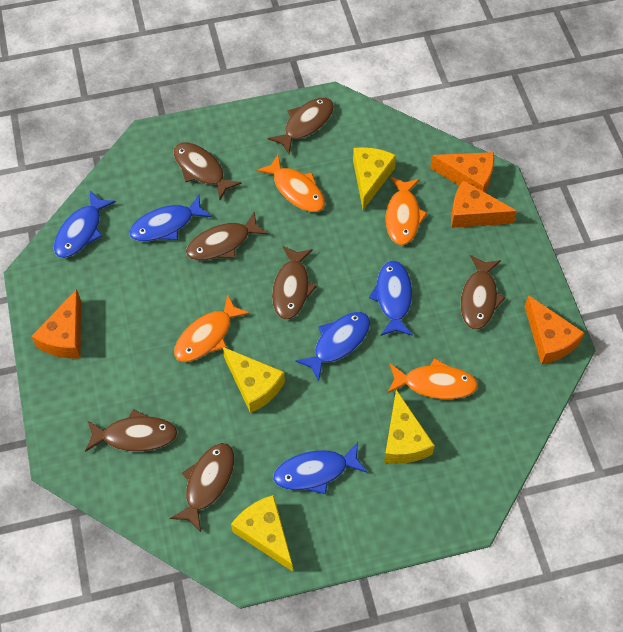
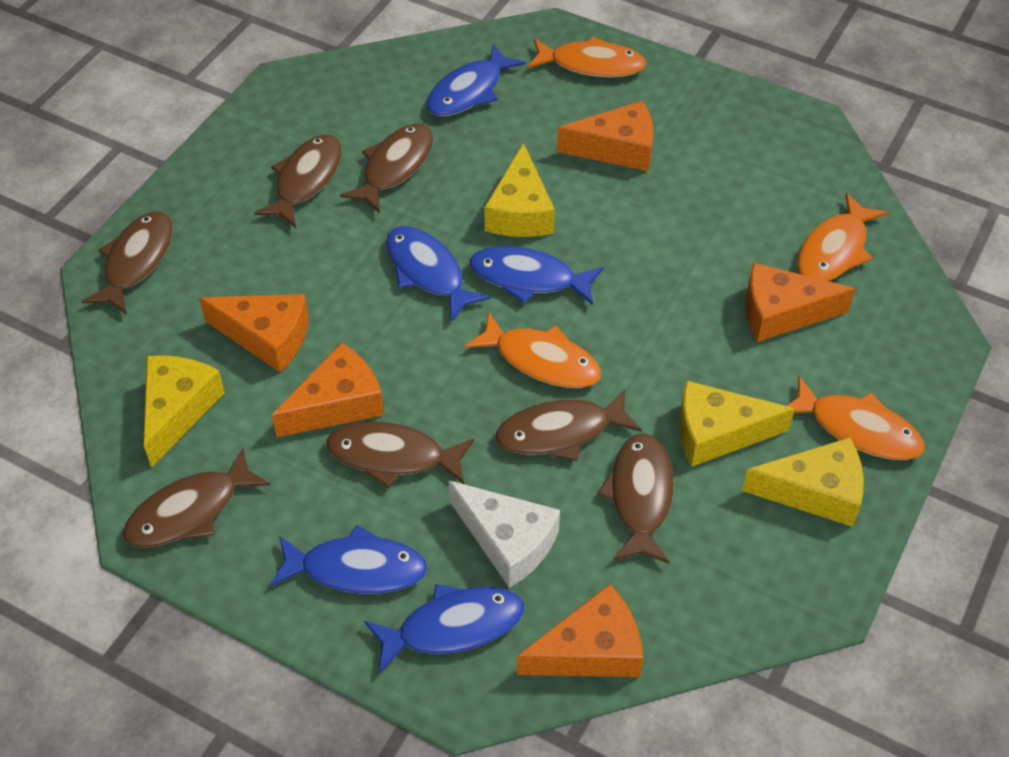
orange cheese: [31,289,81,359] [430,152,494,193] [451,180,517,228] [525,295,584,364] = 4 -> [199,294,309,372] [272,342,384,437] [517,584,643,677] [557,101,653,171] [745,263,855,342] = 5
white cheese: none = 0 -> [449,481,560,588] = 1

